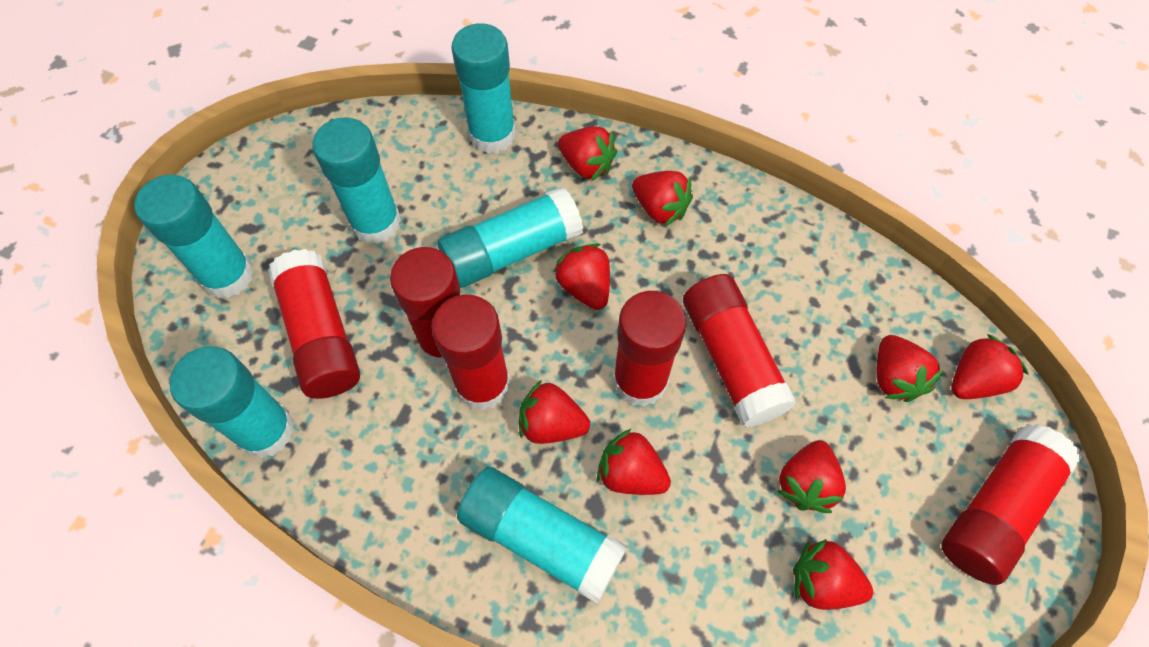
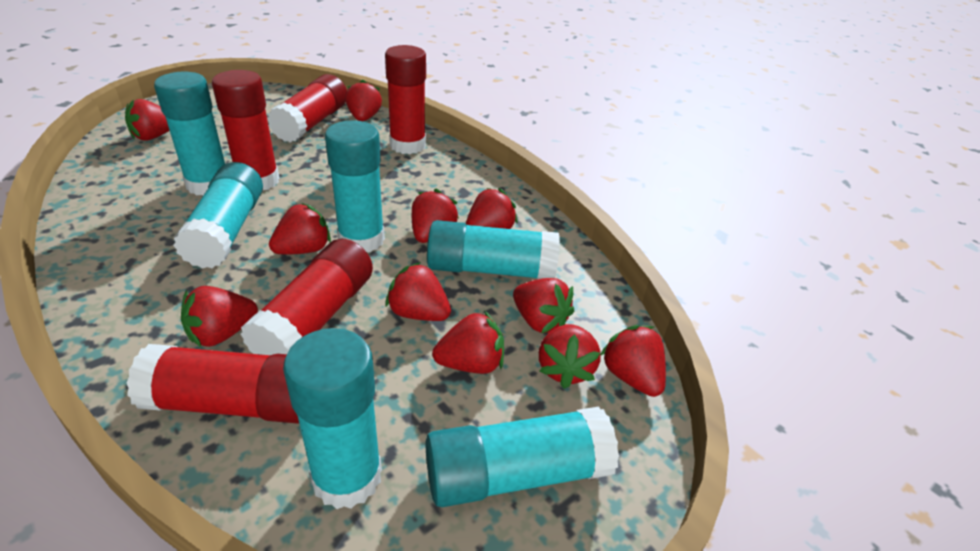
red glue stick: [268,249,360,399] [390,247,460,366] [431,294,510,411] [613,291,686,407] [683,274,797,428] [941,424,1082,585] = 6 -> [127,344,299,424] [212,70,280,190] [241,239,373,355] [267,74,347,143] [385,45,426,154] = 5
red strawberry: [519,380,590,444] [554,243,610,310] [558,126,617,181] [597,428,671,495] [632,171,693,227] [777,440,846,513] [793,539,873,610] [877,335,944,402] [951,334,1029,399] = 9 -> [125,99,170,141] [181,286,258,348] [269,203,331,254] [345,79,382,121] [385,262,451,321] [412,189,459,243] [432,311,504,374] [466,188,518,229] [513,278,574,333] [539,324,601,389] [601,325,666,397] = 11

